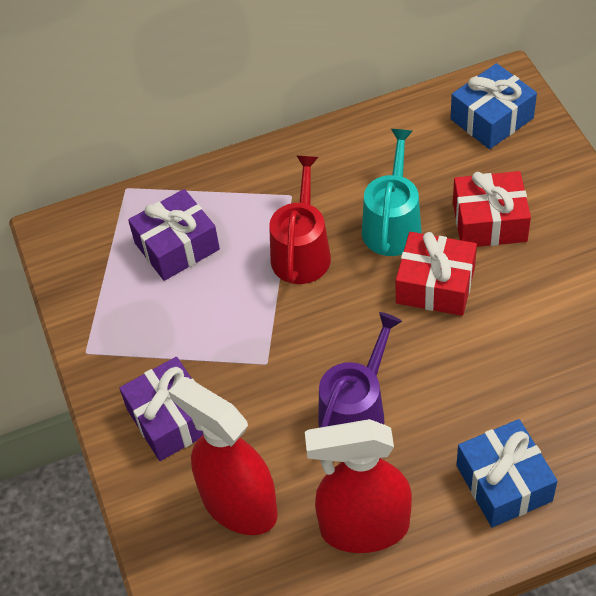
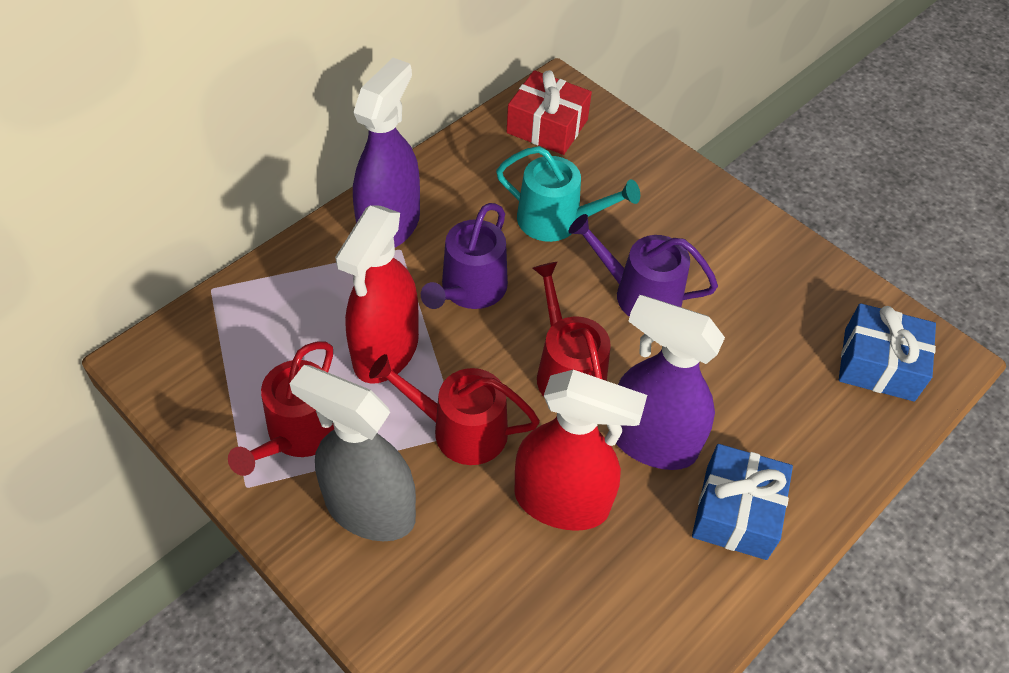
grey spray bottle: none = 0 -> [289,365,416,541] = 1
purple gift: [119,357,203,461] [128,189,220,281] = 2 -> none = 0
purple spray bottle: none = 0 -> [353,58,420,248] [616,295,725,470] = 2
purple watering can: [318,312,402,428] = 1 -> [421,203,508,309] [569,214,718,317] = 2
red gift: [396,232,477,316] [453,171,531,247] = 2 -> [507,70,592,155] = 1
red watering can: [269,156,331,284] = 1 -> [228,341,334,476] [369,354,540,465] [533,262,611,397] = 3

